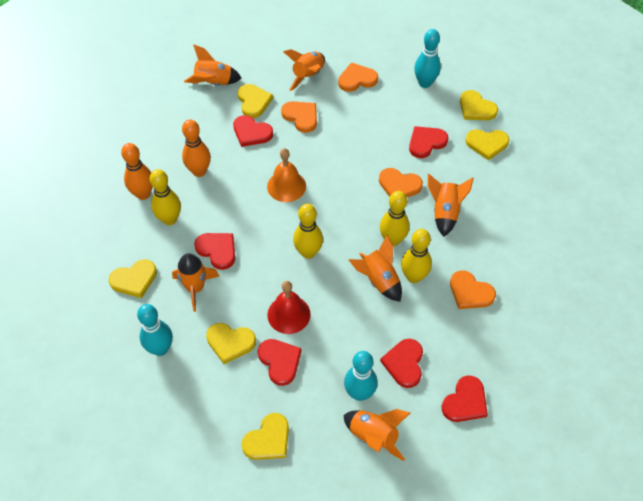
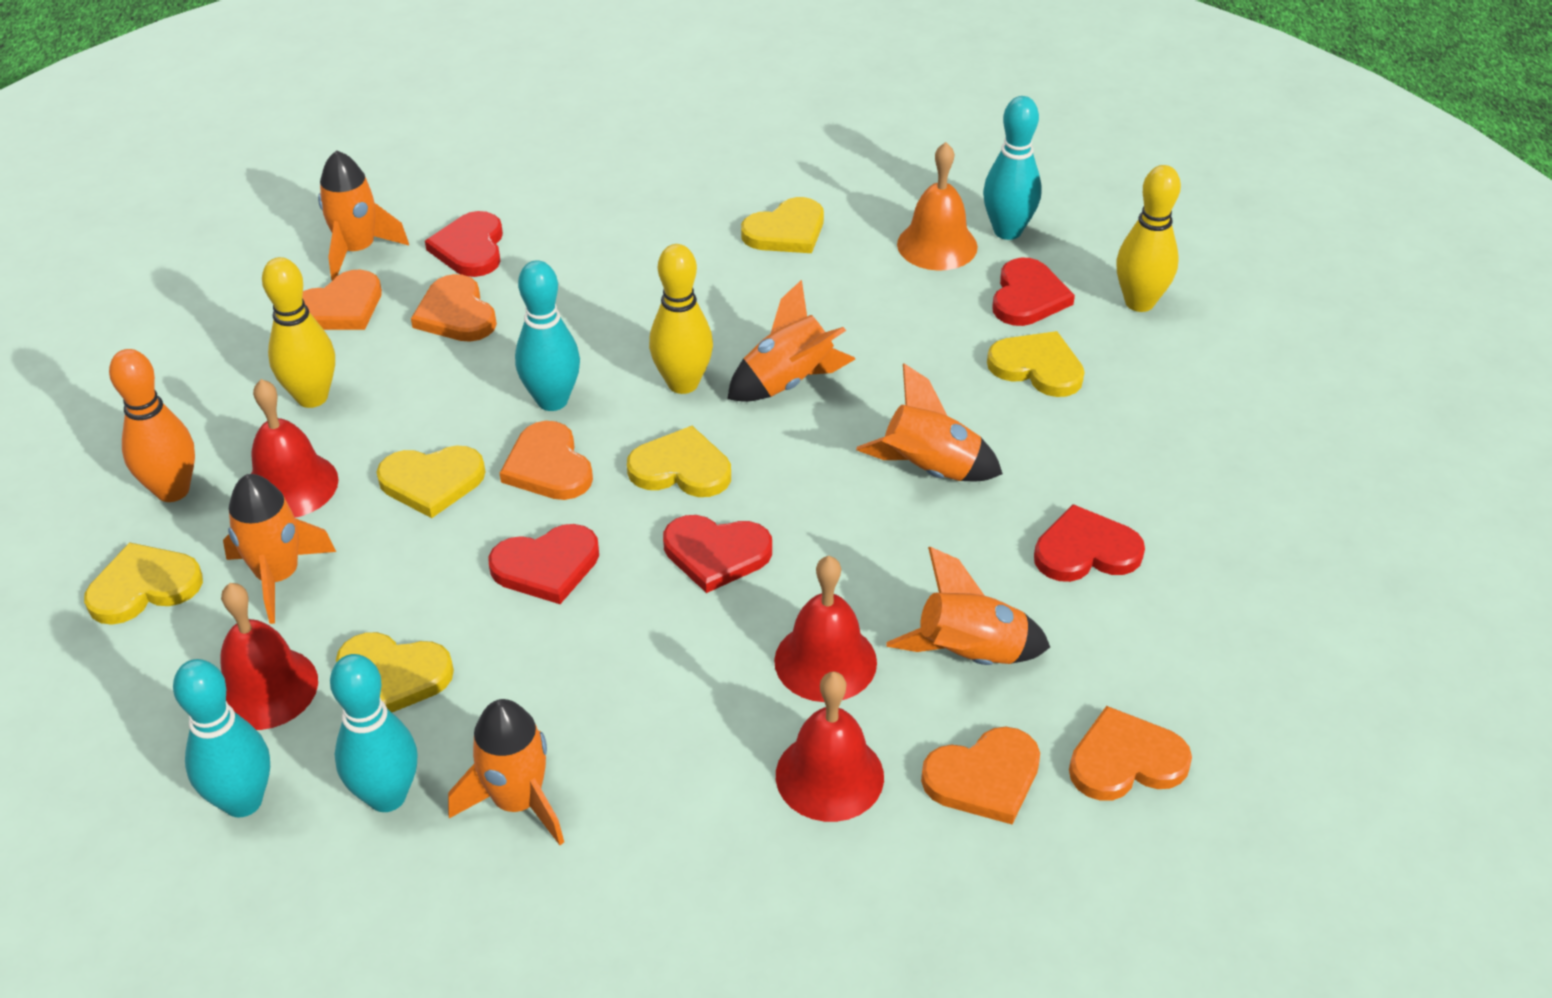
orange bowling pin: [121,143,153,200] [182,119,211,177] = 2 -> [109,349,195,502] = 1
orange heart: [281,101,317,133] [338,62,378,92] [379,168,423,197] [450,270,496,309] = 4 -> [302,269,382,330] [411,274,497,342] [500,421,593,500] [921,727,1040,824] [1069,706,1192,801] = 5
red bell: [267,281,311,334] = 1 -> [220,583,318,730] [251,379,339,518] [774,556,877,702] [776,671,884,822] = 4
red heart: [194,233,235,270] [233,115,273,147] [258,339,302,386] [380,339,423,388] [409,126,448,158] [442,375,488,422] = 6 -> [425,211,503,277] [488,524,599,604] [663,515,772,593] [992,257,1075,326] [1034,504,1145,582] = 5
turquoise bowling pin: [137,304,173,356] [344,351,378,401] [414,29,441,88] = 3 -> [173,659,270,817] [330,654,418,812] [515,260,580,411] [983,96,1042,240] = 4
yellow bowling pin: [150,169,181,225] [293,204,323,259] [380,191,410,246] [401,229,432,283] = 4 -> [262,257,335,408] [649,244,713,394] [1116,165,1181,312] = 3

